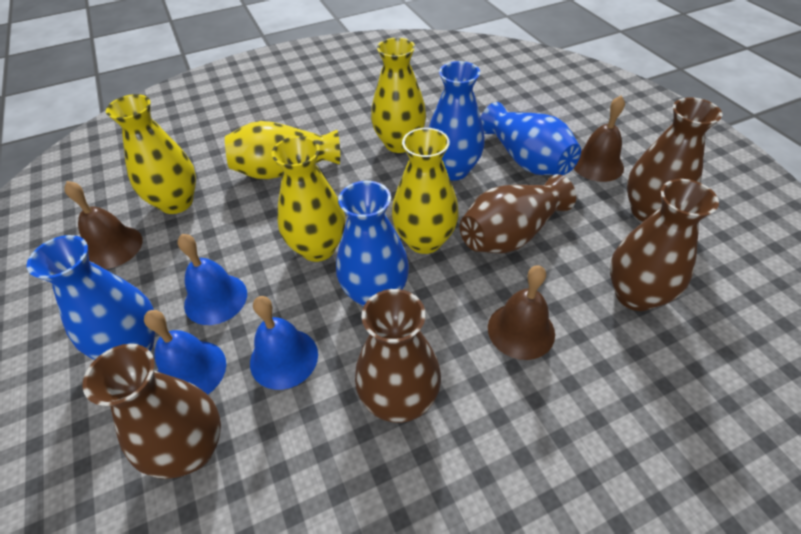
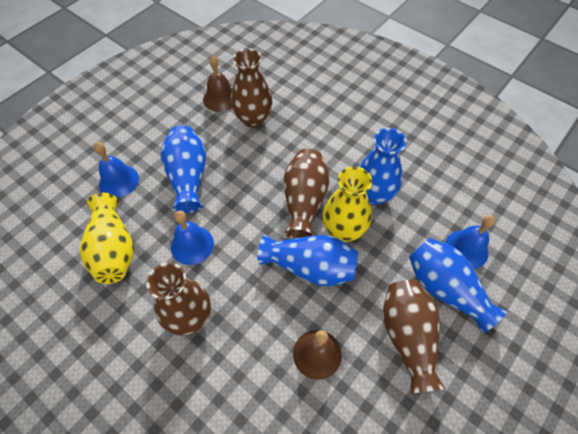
brown bell: [64,181,143,269] [488,265,555,360] [573,96,625,182] = 3 -> [203,55,232,112] [293,330,342,380] = 2
brown vase: [82,344,221,479] [355,289,441,423] [460,174,576,253] [610,179,719,311] [627,97,722,222] = 5 -> [147,263,211,336] [231,48,273,128] [284,149,330,239] [383,280,446,394] = 4
yellow vase: [106,94,196,214] [225,121,340,180] [272,136,345,262] [371,38,426,153] [392,128,459,254] = 5 -> [80,193,134,284] [322,166,373,242] = 2

